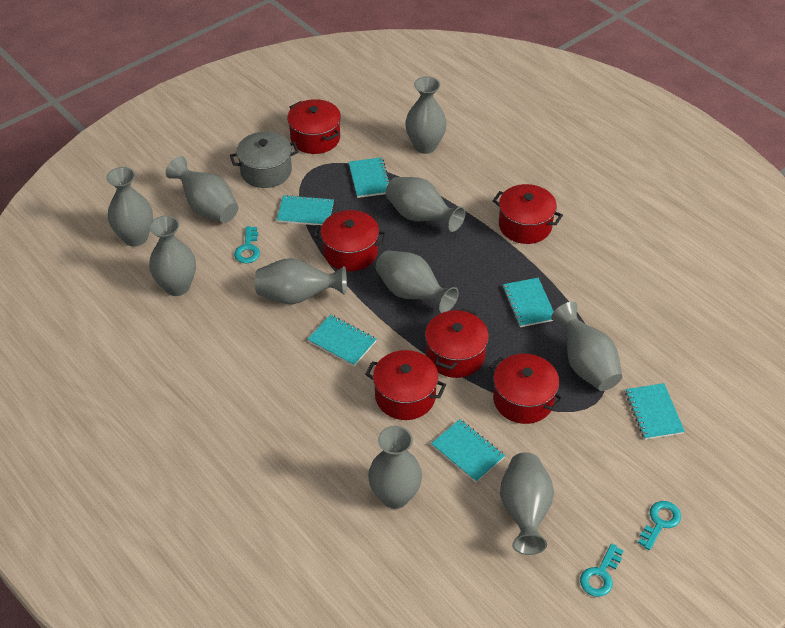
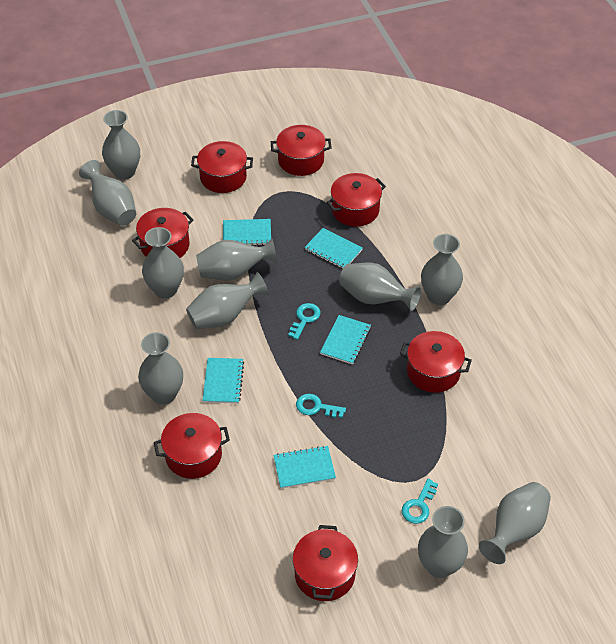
grey pot: [230,132,299,188] = 1 -> none = 0
red pot: [287,99,341,154] [313,210,386,271] [365,350,446,420] [425,308,489,378] [489,354,564,424] [493,184,563,244] = 6 -> [132,208,193,258] [154,413,230,479] [191,141,253,193] [271,125,332,176] [293,525,358,601] [326,173,386,227] [400,331,472,393] = 7
turquoise notebook: [277,195,334,225] [307,315,377,366] [349,157,390,198] [431,419,505,482] [503,278,554,327] [625,383,685,440] = 6 -> [202,358,244,404] [223,219,271,246] [274,445,336,489] [305,228,363,269] [320,315,371,365] = 5

